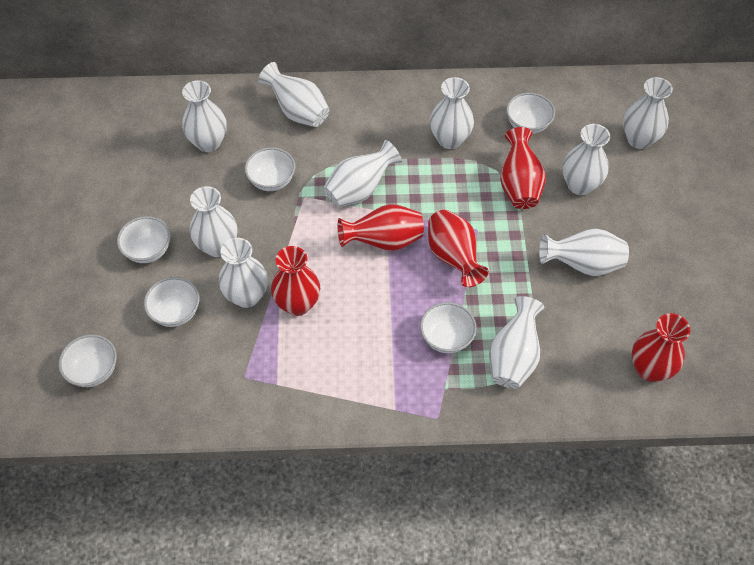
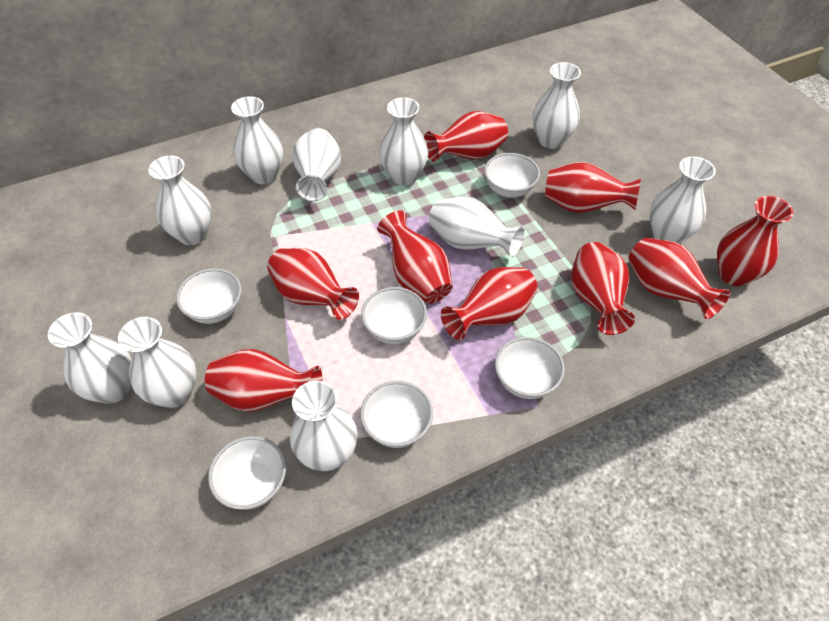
red vase: [271,246,320,316] [338,204,424,251] [428,210,489,287] [500,127,546,209] [632,313,690,382] = 5 -> [205,349,323,412] [267,248,359,320] [377,210,453,304] [424,111,508,162] [441,267,538,340] [545,162,641,213] [571,242,635,335] [628,238,731,319] [717,196,794,286] = 9

